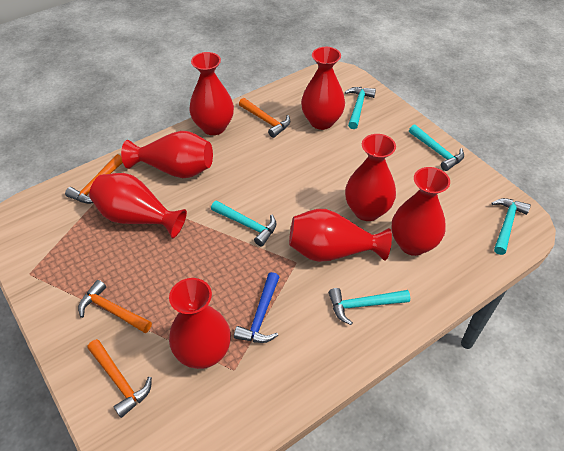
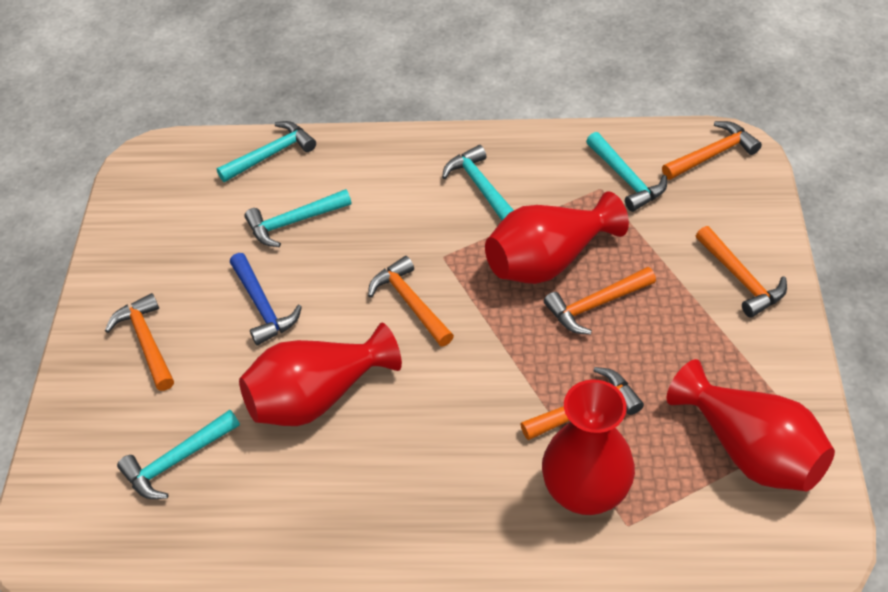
orange hammer: [65,154,123,204] [78,280,152,333] [87,339,152,418] [239,98,290,138] = 4 -> [105,293,174,391] [368,256,454,347] [521,367,644,440] [544,267,656,335] [662,121,762,180] [696,226,787,318] = 6
red vase: [89,173,187,238] [121,131,213,178] [169,278,231,369] [189,52,234,135] [289,209,392,262] [301,47,345,130] [345,134,396,221] [392,167,450,256] = 8 -> [239,323,402,426] [485,192,629,284] [542,379,635,515] [667,359,835,492] = 4

